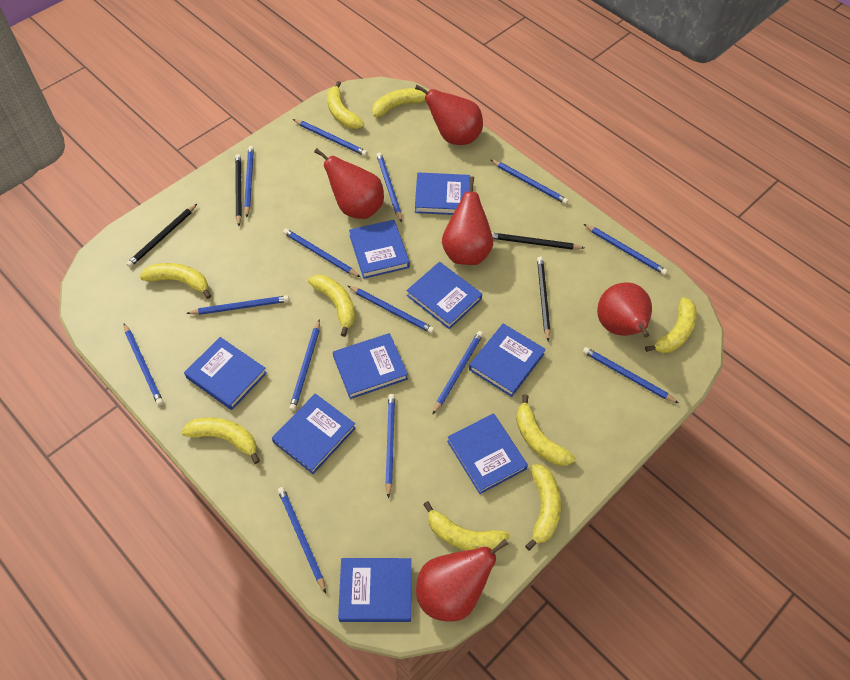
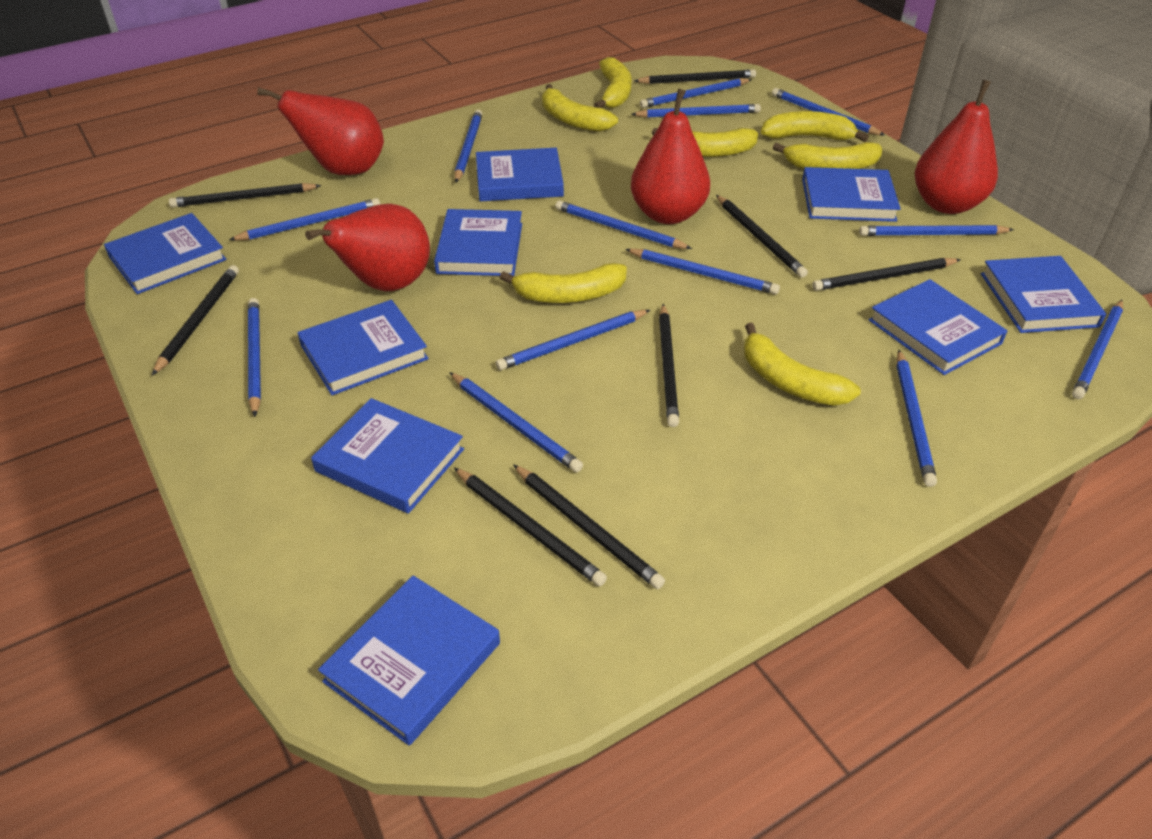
black pencil: [126,204,197,267] [235,154,242,226] [492,233,584,250] [537,257,550,341] = 4 -> [152,265,239,375] [169,183,321,208] [454,467,607,586] [513,464,665,589] [634,69,756,84] [659,304,679,427] [716,195,808,278] [812,258,961,291] = 8
blue pencil: [124,323,163,406] [186,295,289,315] [244,146,254,218] [278,487,326,593] [283,229,360,277] [289,319,320,411] [293,119,368,156] [348,286,434,333] [377,152,402,222] [385,394,395,498] [432,331,483,415] [491,160,568,204] [583,347,678,403] [584,224,668,275] = 14 -> [229,198,380,241] [248,298,261,417] [449,372,583,472] [454,110,482,182] [496,310,650,370] [555,200,692,249] [625,249,780,295] [631,104,761,118] [640,78,752,108] [772,88,885,136] [859,225,1014,236] [897,350,937,487] [1072,300,1123,399] = 13
red pear: [314,148,384,219] [415,85,483,145] [416,539,508,622] [442,177,493,265] [597,282,652,338] = 5 -> [257,87,384,175] [305,204,430,291] [631,89,710,224] [915,80,998,214] = 4
yellow banana: [139,263,211,299] [181,417,260,464] [308,275,355,337] [327,81,364,129] [372,88,426,117] [423,501,510,551] [516,394,576,466] [525,464,561,551] [645,297,697,353] = 9 -> [500,263,627,303] [542,84,618,132] [594,57,632,108] [652,128,758,157] [744,323,861,406] [761,111,869,142] [773,142,882,169] = 7

